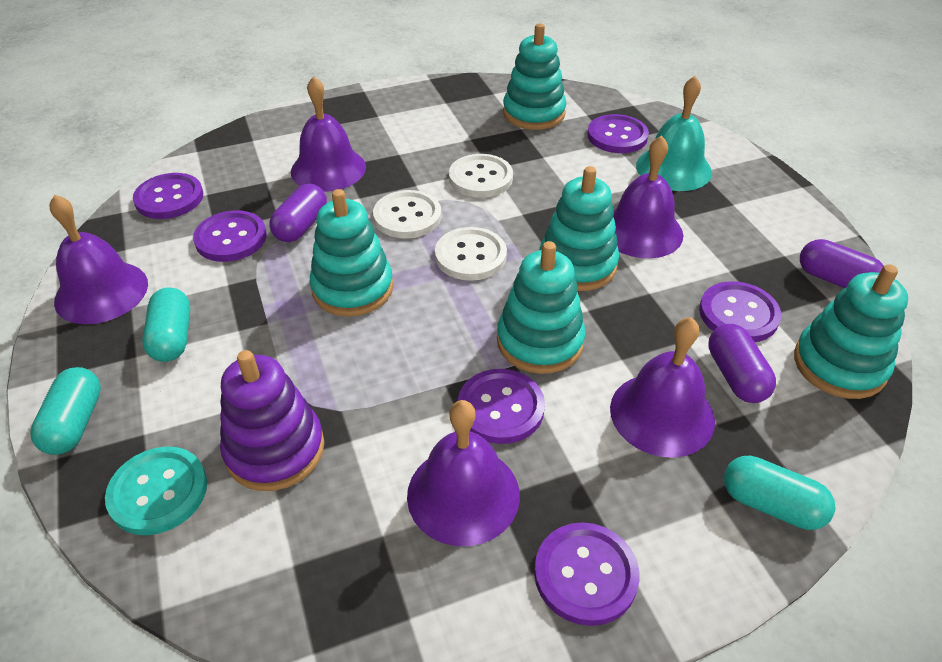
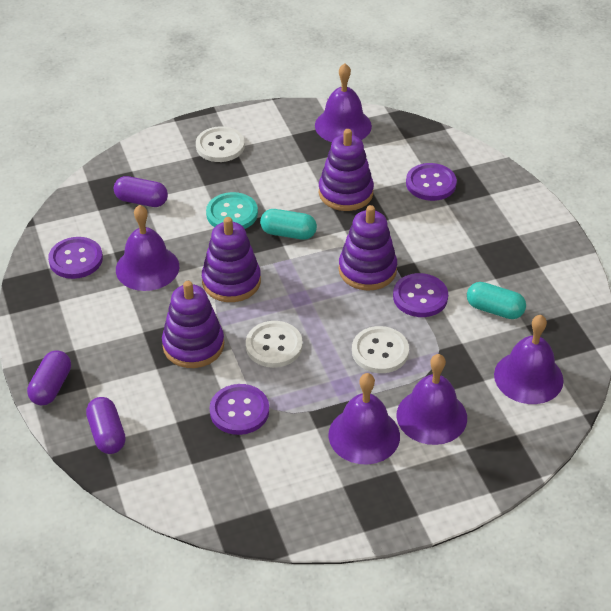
purple button: [133,173,203,219] [193,211,267,262] [458,369,545,444] [534,522,640,626] [587,114,649,153] [699,281,781,342] = 6 -> [48,237,103,279] [210,384,269,435] [393,273,448,317] [406,163,457,201] = 4
purple stacking toy: [220,350,324,491] = 1 -> [162,281,224,368] [202,217,261,302] [319,129,374,211] [339,205,397,291] = 4
turquoise bell: [636,76,712,191] = 1 -> none = 0
turquoise capsule: [30,367,101,455] [142,288,190,362] [724,456,835,530] = 3 -> [260,209,317,240] [467,282,526,319] = 2
turquoise stacking toy: [310,189,393,316] [497,241,585,374] [503,23,567,130] [539,166,619,291] [794,264,908,399] = 5 -> none = 0

